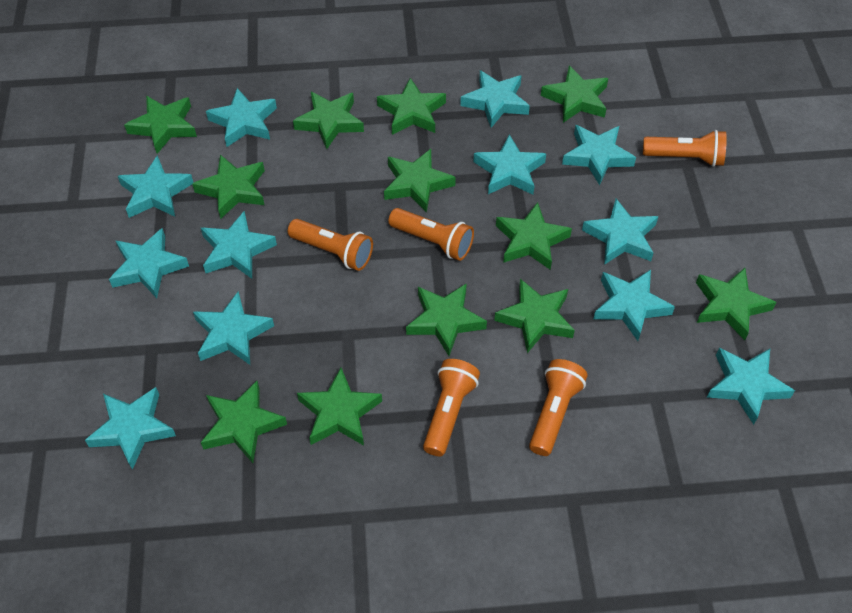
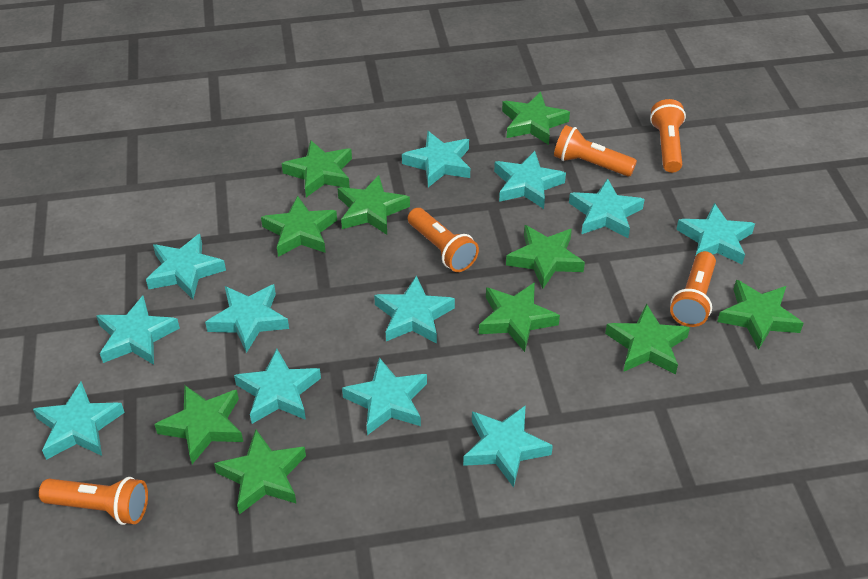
green star: [124,96,197,154] [192,155,265,219] [201,381,287,463] [293,92,364,149] [297,368,382,446] [377,78,446,135] [384,149,456,213] [406,283,487,356] [494,279,575,353] [496,202,572,270] [541,65,608,123] [696,268,776,340] = 12 -> [154,385,243,464] [214,429,306,514] [261,195,337,257] [282,140,352,197] [337,175,410,235] [479,282,560,352] [502,92,570,145] [506,225,585,289] [605,303,690,374] [717,280,804,350] = 10

